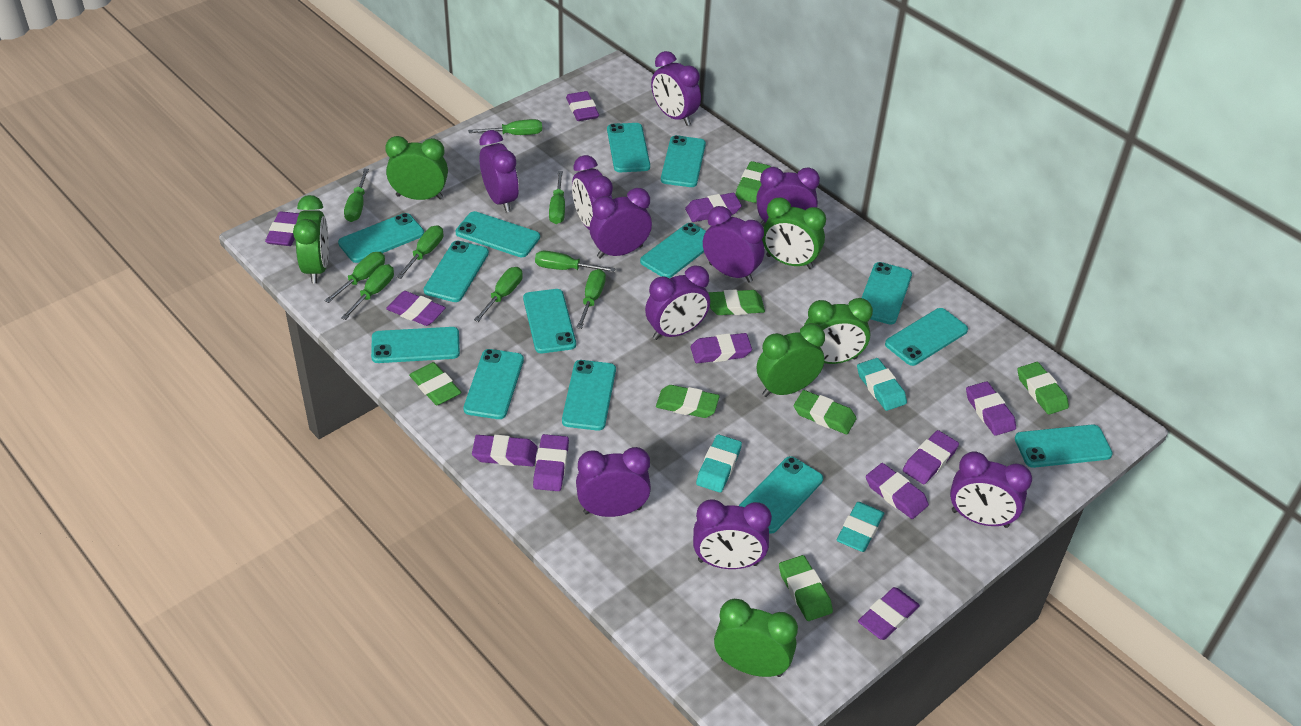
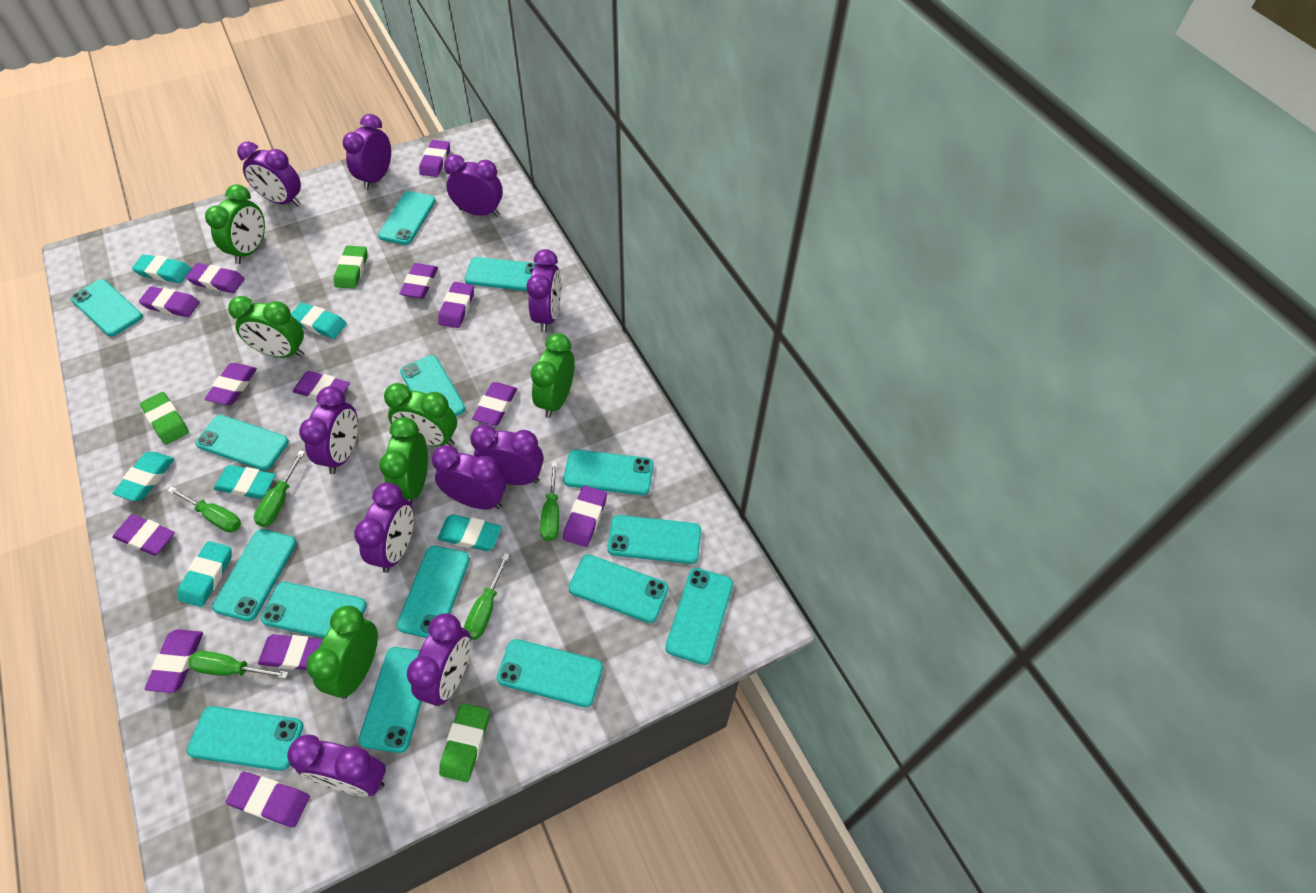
green eraser: [409,362,461,405] [656,385,720,418] [708,289,765,315] [735,161,771,203] [779,555,833,621] [794,390,857,434] [1017,362,1069,415] = 7 -> [140,392,189,445] [334,245,367,289] [439,703,489,782] = 3
green screwdriver: [325,252,385,303] [341,264,394,320] [344,169,369,222] [396,225,444,279] [468,119,542,135] [474,267,523,322] [535,251,616,272] [549,171,565,224] [576,269,606,329] = 9 -> [168,487,241,532] [188,651,288,679] [254,450,305,527] [464,553,510,640] [540,462,559,541] = 5
purple eraser: [265,211,299,246] [386,291,446,326] [472,435,537,466] [533,434,569,491] [566,91,599,121] [685,193,742,222] [690,333,752,363] [858,587,920,640] [866,463,929,519] [903,430,959,484] [966,381,1016,436] = 11 -> [112,514,175,556] [139,286,200,317] [145,629,203,693] [186,263,245,293] [205,363,257,405] [226,772,310,827] [258,634,323,670] [293,371,350,400] [399,263,438,298] [419,140,450,177] [438,282,474,328] [472,382,517,426] [563,486,607,547] = 13
turquoise eraser: [696,434,742,493] [837,502,884,552] [857,358,907,411] = 3 -> [112,452,174,501] [132,254,191,283] [178,541,231,607] [214,465,276,499] [291,302,347,339] [437,515,502,551] = 6
turquoise phone: [338,213,424,263] [371,327,460,363] [424,241,489,302] [455,211,540,257] [463,349,524,419] [523,289,576,353] [562,360,616,431] [607,123,650,172] [640,223,706,278] [661,135,706,187] [739,456,823,534] [862,262,912,325] [885,308,968,366] [1015,424,1113,468] = 14 -> [71,279,143,337] [187,706,304,771] [196,415,289,470] [212,529,296,621] [261,582,367,638] [358,647,422,753] [378,191,436,245] [397,546,470,638] [400,355,465,416] [465,257,538,291] [497,639,603,707] [563,450,654,495] [568,554,668,623] [607,515,701,564] [665,568,733,665] = 15

